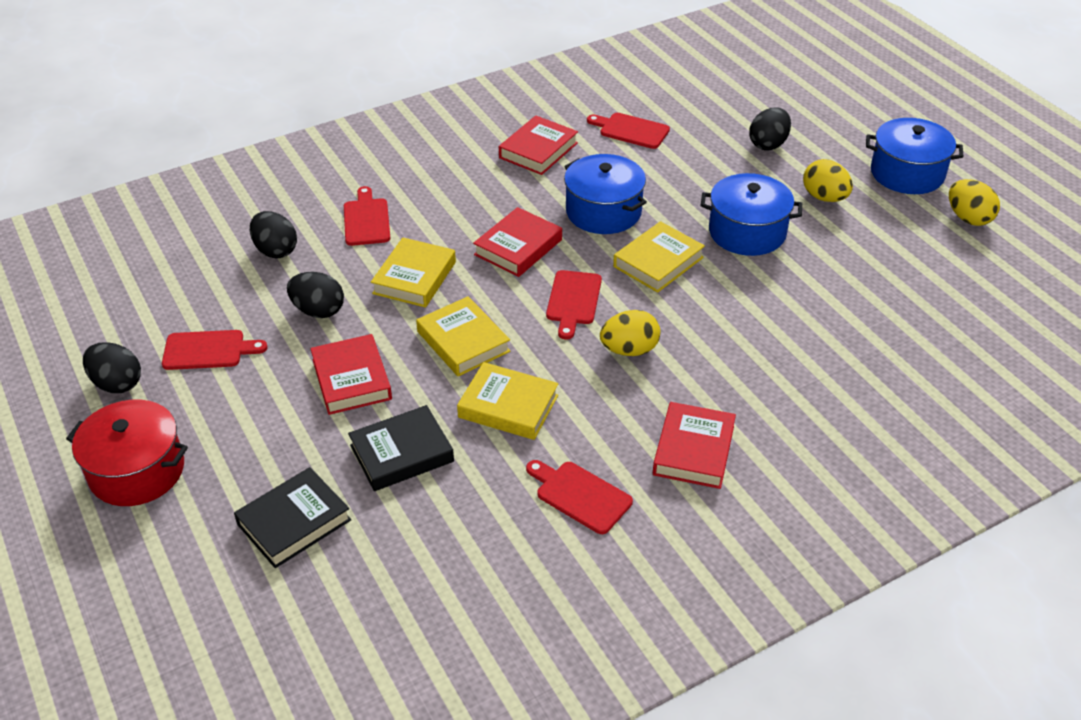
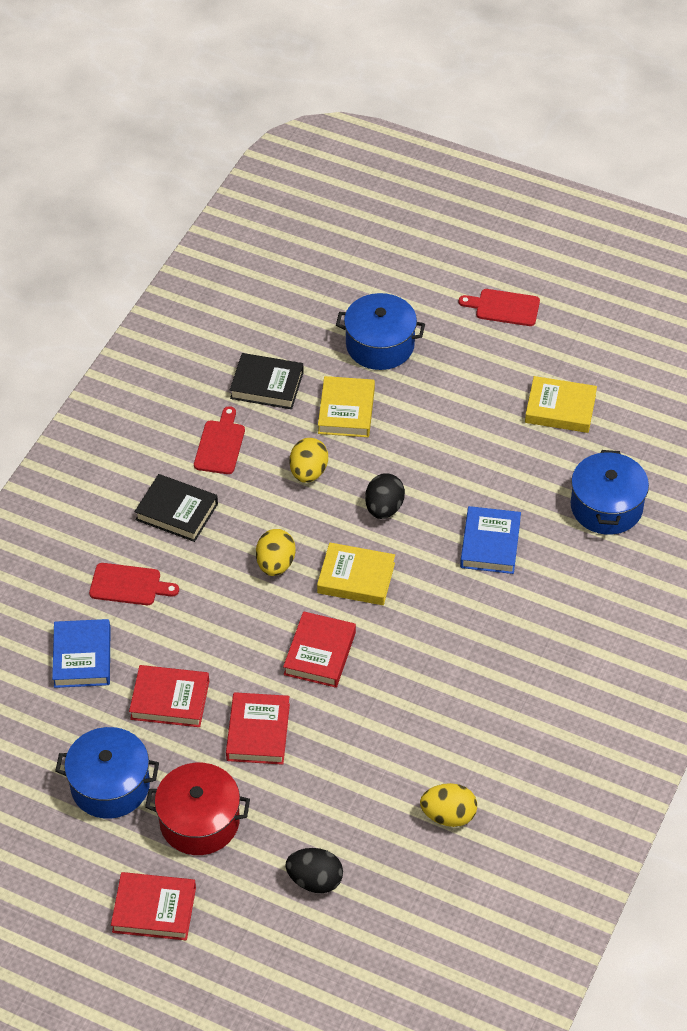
black egg: [83,342,141,393] [250,211,297,259] [287,272,344,318] [749,107,791,151] = 4 -> [285,848,343,893] [365,473,405,519] = 2
blue book: none = 0 -> [52,619,111,688] [460,506,521,574] = 2
red cutting board: [162,330,268,370] [344,186,390,246] [526,460,633,534] [546,270,602,340] [587,113,670,149] = 5 -> [89,563,179,605] [194,406,245,474] [459,289,540,326] = 3
yellow book: [371,237,456,308] [416,296,510,377] [457,362,558,440] [613,221,705,293] = 4 -> [317,543,395,605] [318,376,375,437] [525,376,597,433] = 3

